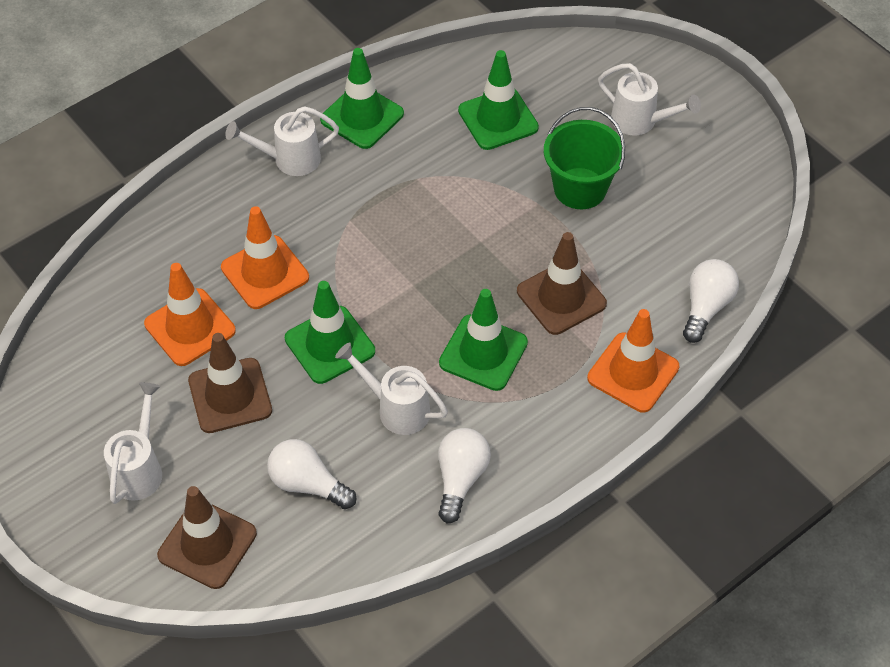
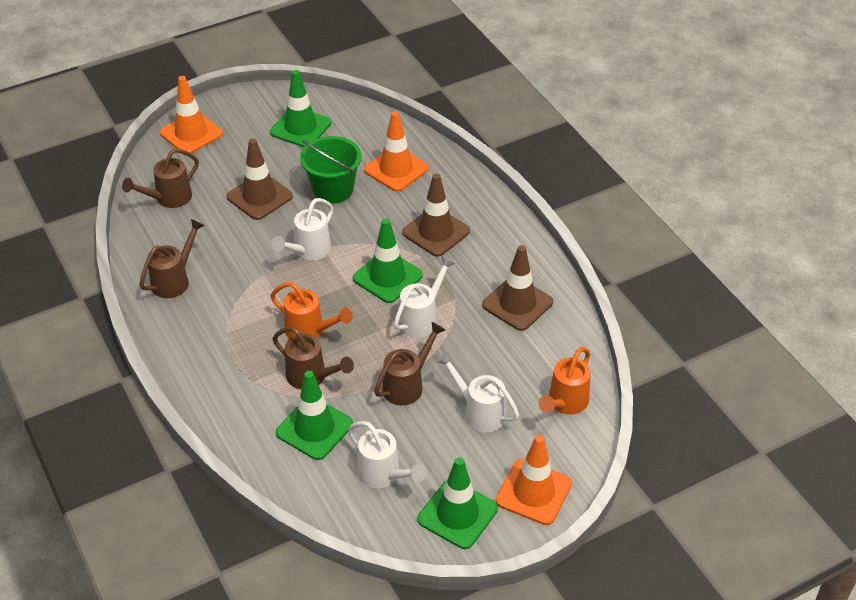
brown watering can: none = 0 -> [122,149,199,208] [139,219,205,298] [272,327,354,389] [374,322,445,405] = 4
orange watering can: none = 0 -> [270,282,353,339] [539,347,591,414] = 2
white light bulb: [267,439,356,509] [438,428,491,523] [683,259,739,343] = 3 -> none = 0

